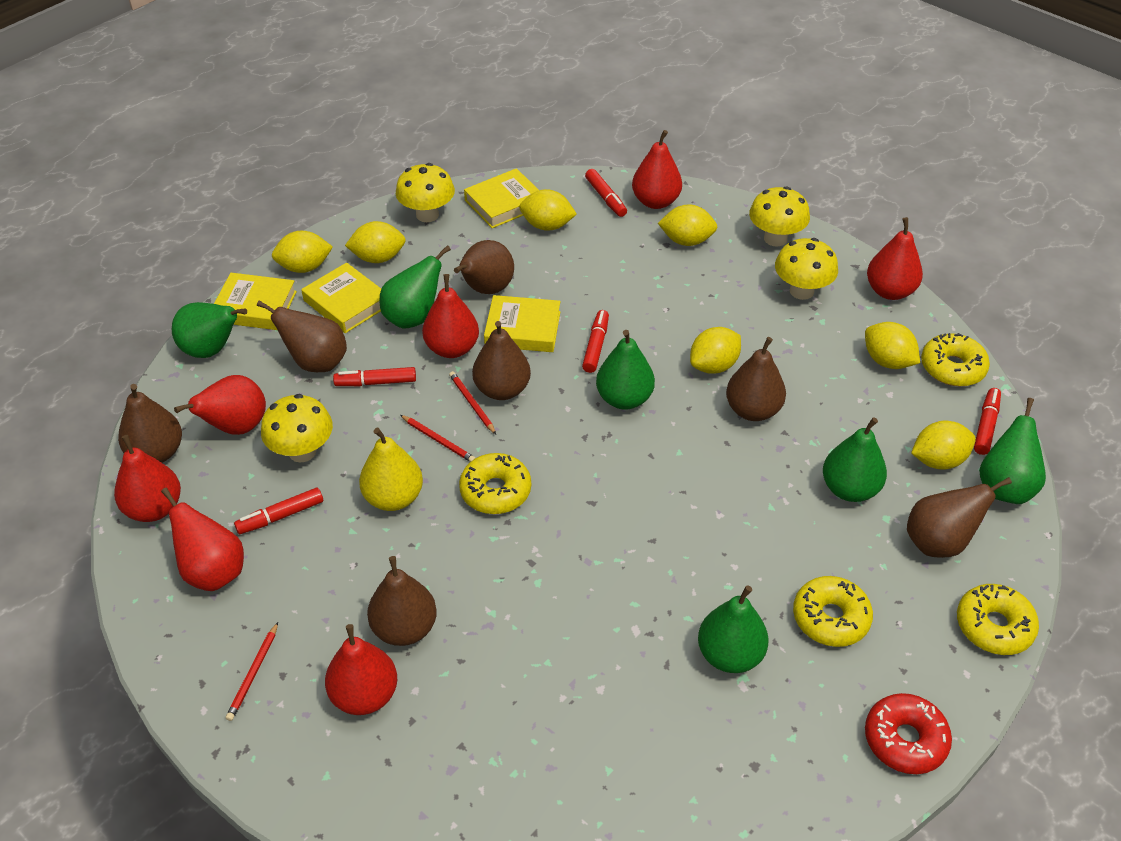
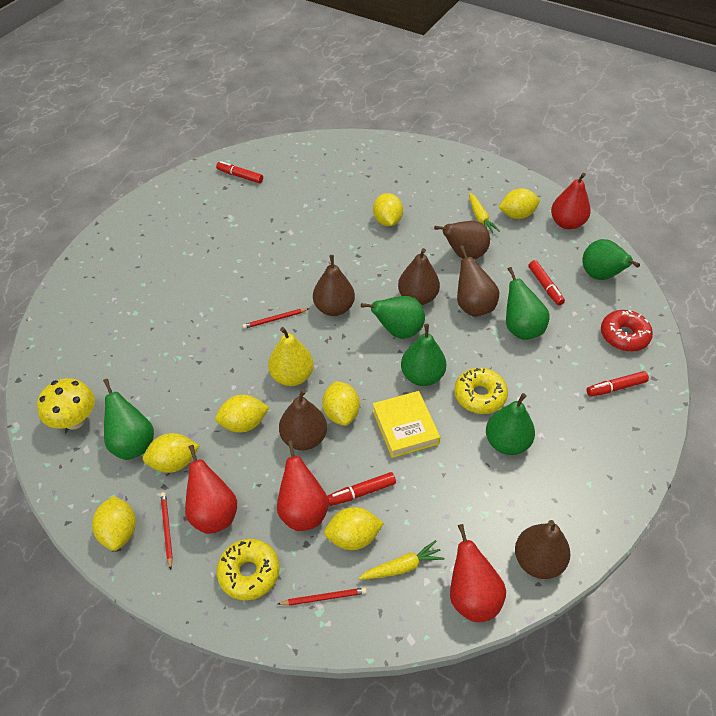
brown pear: [118,384,182,463] [257,300,347,372] [367,556,437,646] [454,240,514,294] [472,321,531,400] [726,337,786,421] [907,477,1012,558] = 7 -> [279,389,327,450] [313,255,355,316] [398,248,440,305] [434,221,490,259] [457,245,499,317] [515,520,570,579] = 6
red marker: [234,487,323,534] [333,367,416,386] [582,310,609,373] [585,169,627,217] [974,388,1001,455] = 5 -> [216,161,263,183] [327,472,396,506] [528,260,565,305] [587,371,649,397] = 4
red pear: [114,435,181,522] [161,488,244,591] [174,375,266,435] [325,624,397,715] [422,274,479,358] [632,130,682,209] [867,217,923,300] = 7 -> [185,445,237,534] [277,441,329,531] [450,524,506,622] [551,173,591,229] = 4
yellow book: [214,273,297,330] [301,262,381,333] [464,168,539,228] [484,295,560,352] = 4 -> [373,391,440,458] = 1
yellow carrot: none = 0 -> [358,540,445,580] [469,193,500,233] = 2
yellow donut: [459,453,531,514] [793,576,873,647] [921,333,990,386] [957,584,1039,655] = 4 -> [216,539,280,601] [454,368,508,414] = 2
yellow mushroom: [261,394,333,463] [396,163,455,222] [749,186,810,246] [775,238,838,300] = 4 -> [37,378,95,430] = 1

